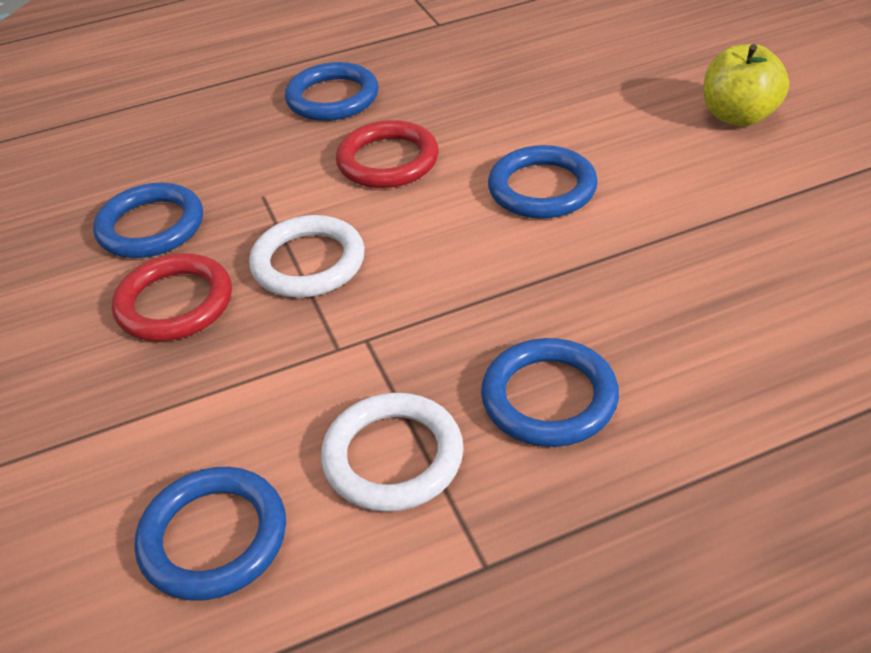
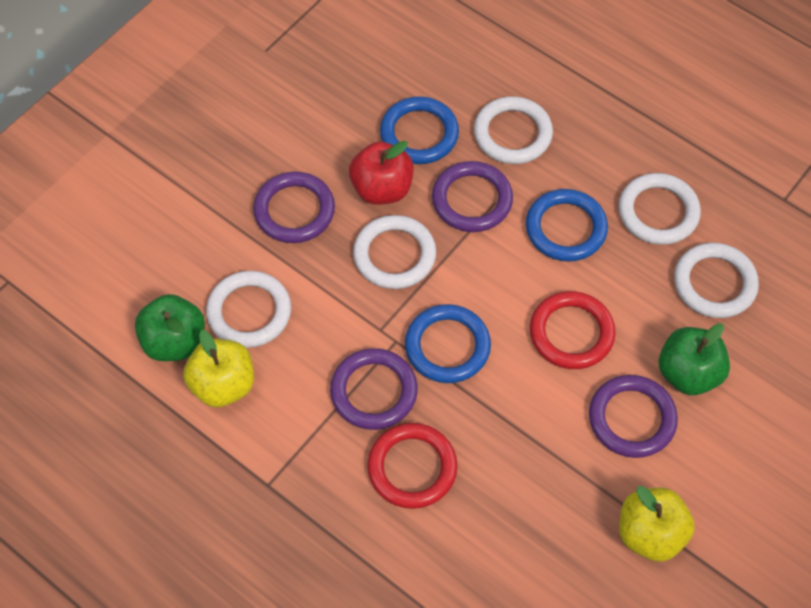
blue ring: [93,183,203,258] [134,467,286,601] [285,62,379,121] [481,338,619,447] [488,145,598,219] = 5 -> [380,96,459,164] [405,304,491,383] [526,189,608,262] = 3
green apple: none = 0 -> [135,294,205,361] [659,323,730,395] = 2
purple ring: none = 0 -> [253,172,335,243] [330,348,418,430] [432,161,513,232] [589,375,678,458] = 4
red apple: none = 0 -> [349,141,414,205] = 1
white ring: [249,215,365,298] [321,393,463,512] = 2 -> [206,271,291,348] [353,215,436,289] [474,96,553,164] [619,173,701,245] [674,243,759,318] = 5
yellow apple: [703,44,789,126] = 1 -> [183,330,254,407] [619,486,695,562] = 2

